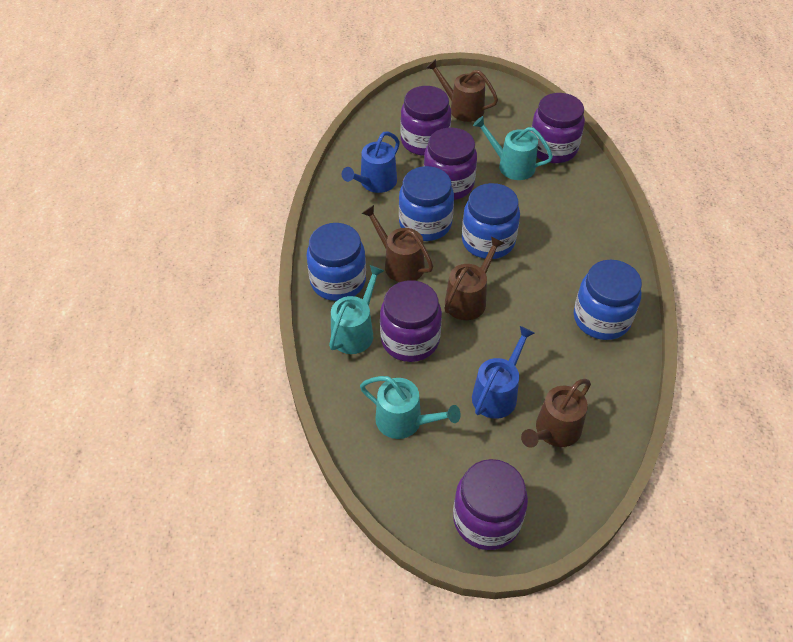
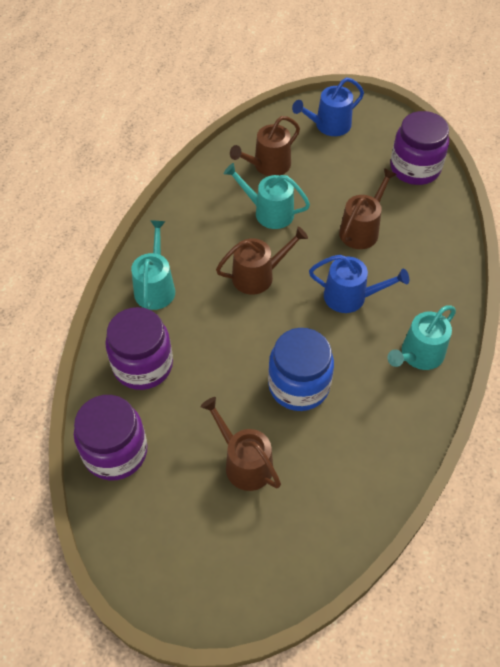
blue jar: [307,223,366,301] [399,166,454,241] [462,183,520,259] [574,260,642,340] = 4 -> [268,328,334,411] = 1
purple jar: [380,280,442,362] [400,86,451,156] [424,128,477,200] [453,459,528,550] [531,93,585,163] = 5 -> [74,395,147,481] [105,307,173,390] [390,111,449,185] = 3

